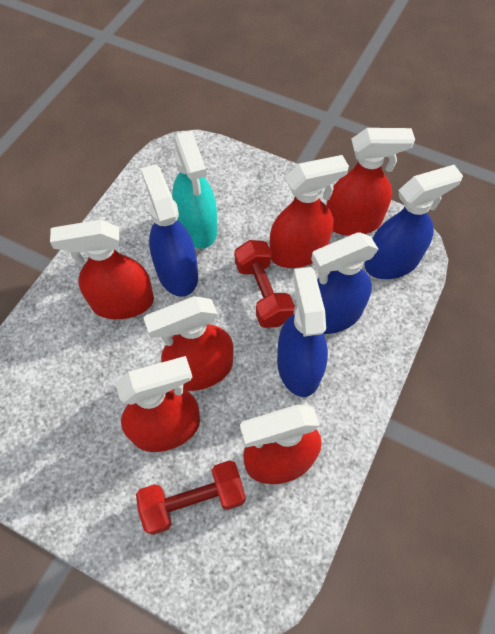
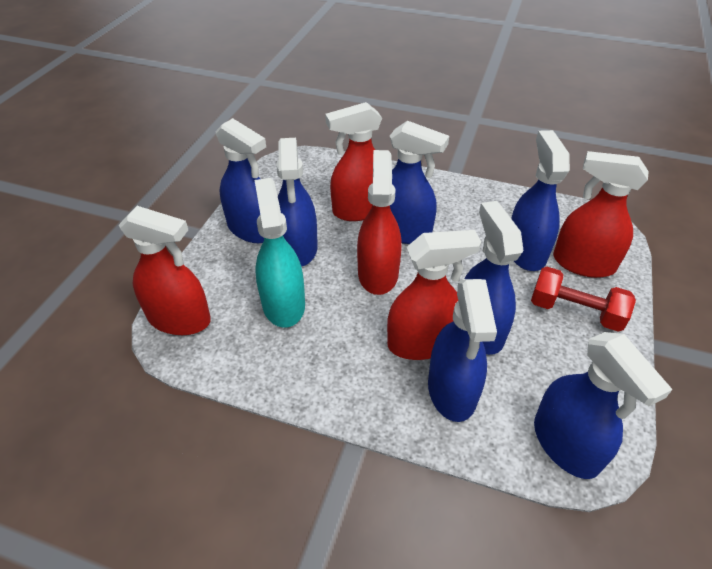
blue spray bottle: [141,164,198,297] [277,267,328,397] [311,232,379,334] [365,165,463,279] = 4 -> [216,118,266,243] [276,138,318,267] [390,121,449,244] [428,279,497,422] [465,201,524,355] [511,130,570,271] [534,332,673,479] = 7
red dumbbell: [136,460,246,535] [234,240,295,328] = 2 -> [531,267,636,332] = 1
red spray bottle: [50,219,154,319] [115,356,200,452] [143,296,234,391] [240,405,322,484] [270,155,349,268] [326,128,415,236] = 6 -> [119,206,211,335] [325,102,382,221] [357,150,402,295] [387,230,481,360] [553,151,649,278] = 5

